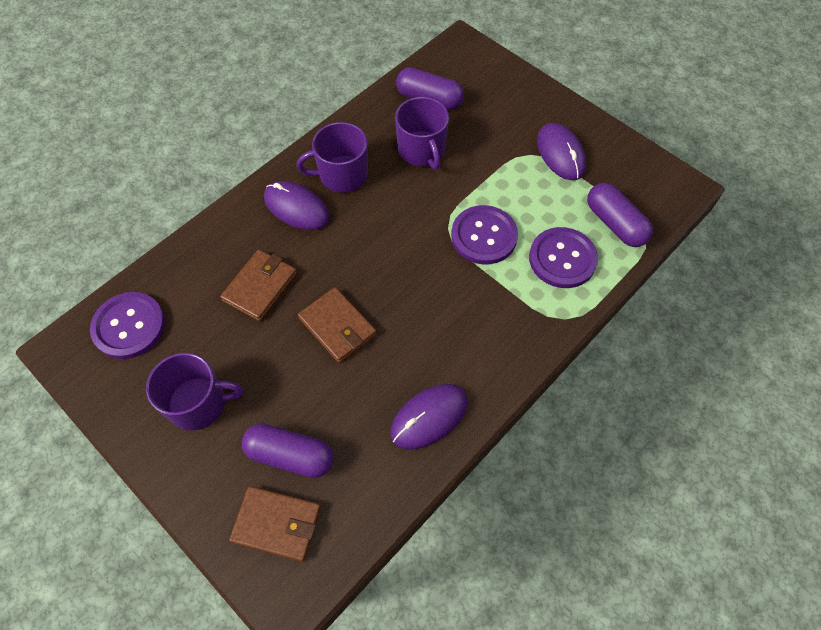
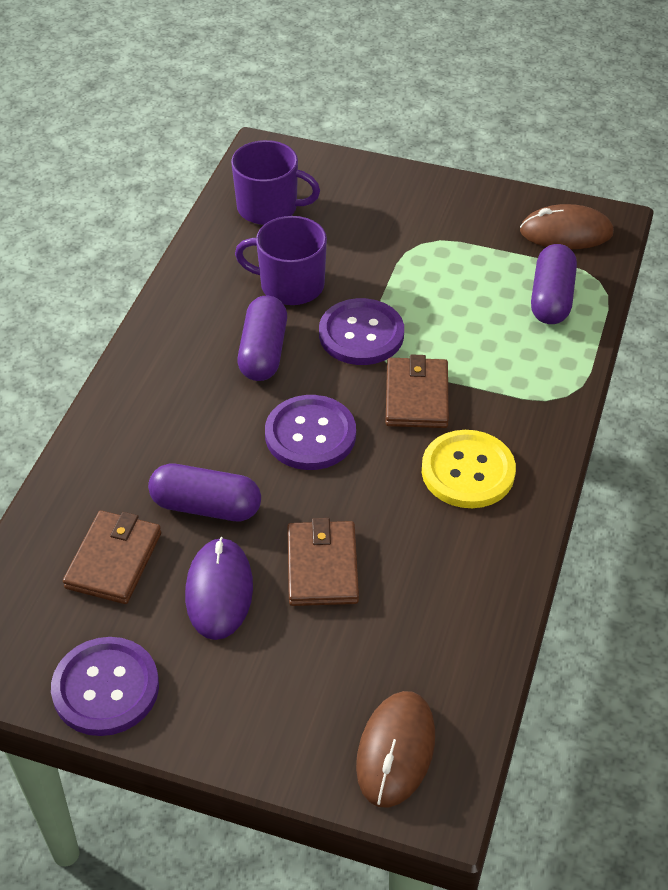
brown mouse: none = 0 -> [356,691,435,808] [520,204,614,249] = 2
purple mouse: [264,181,329,230] [391,384,468,449] [537,123,586,180] = 3 -> [185,537,253,640] = 1
purple mug: [146,353,244,431] [296,122,368,193] [395,97,449,170] = 3 -> [231,140,320,225] [235,216,327,305] = 2
yellow button: none = 0 -> [422,430,516,508] = 1

